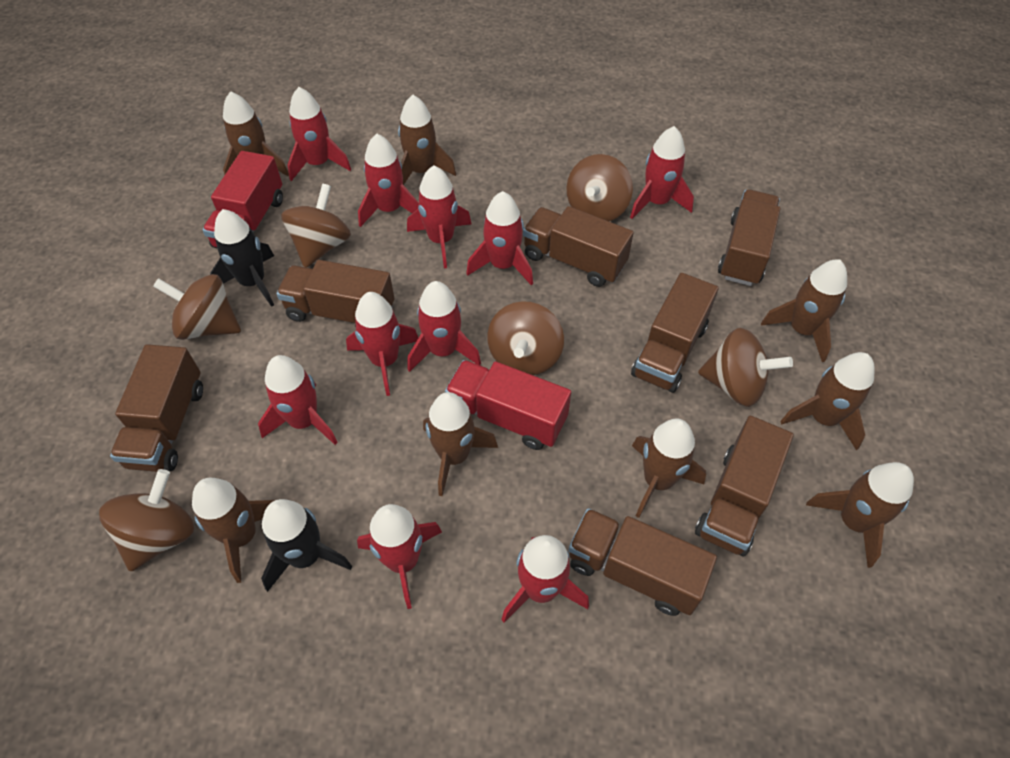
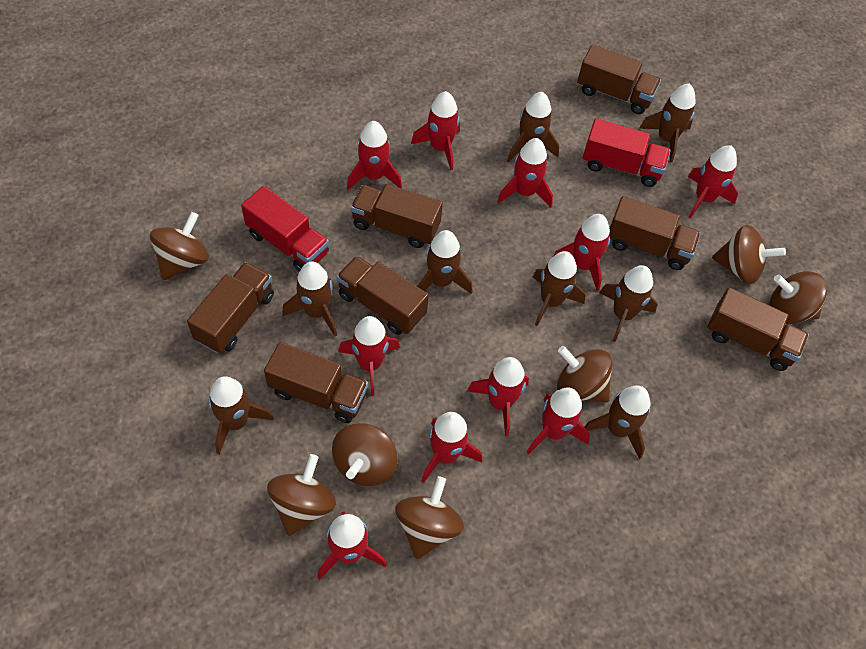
black rocket: [210,209,274,307] [261,499,352,592] = 2 -> none = 0
brown spinning top: [99,469,194,571] [153,274,241,340] [281,183,351,268] [488,301,564,375] [566,154,633,221] [698,328,793,407] = 6 -> [150,212,209,280] [267,454,336,536] [332,423,398,486] [395,476,464,559] [557,346,613,403] [712,225,786,284] [769,271,827,324] = 7

